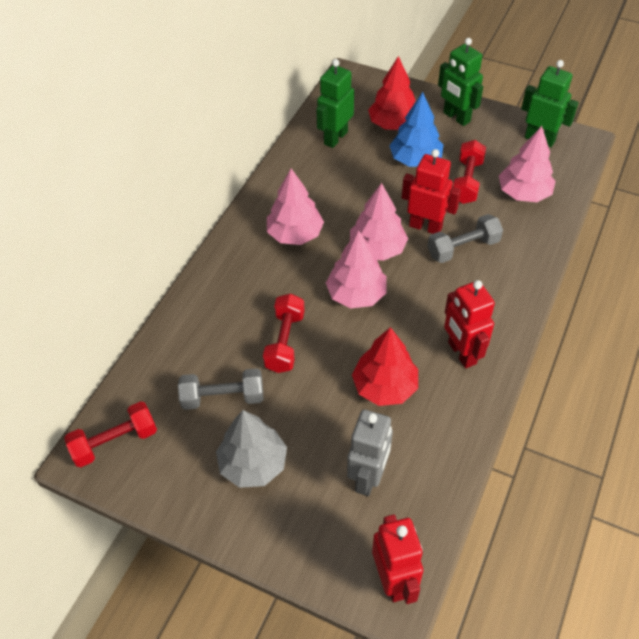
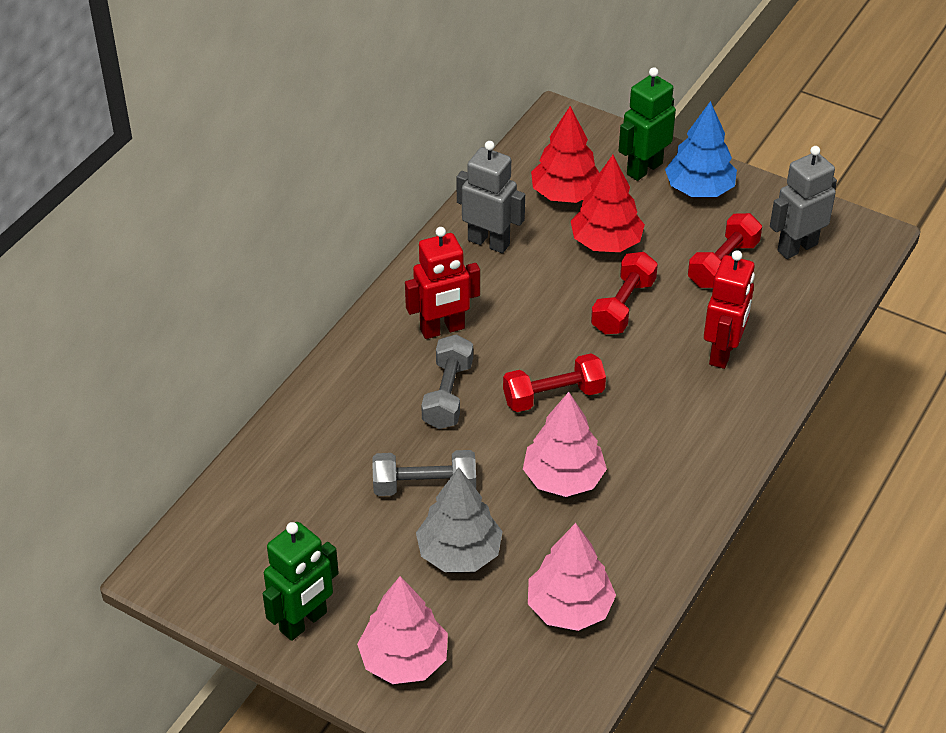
green robot: [316,59,354,148] [438,38,483,126] [521,60,579,147] = 3 -> [263,522,339,641] [619,67,676,181] = 2
grey robot: [347,409,393,496] = 1 -> [456,141,525,253] [770,146,837,259] = 2
pink tree: [267,168,324,245] [326,230,387,308] [350,183,408,261] [499,126,556,202] = 4 -> [357,576,448,684] [523,392,607,497] [528,523,616,631] = 3
red robot: [372,514,423,604] [402,149,461,234] [444,280,495,368] = 3 -> [405,227,480,339] [704,250,755,369] = 2

